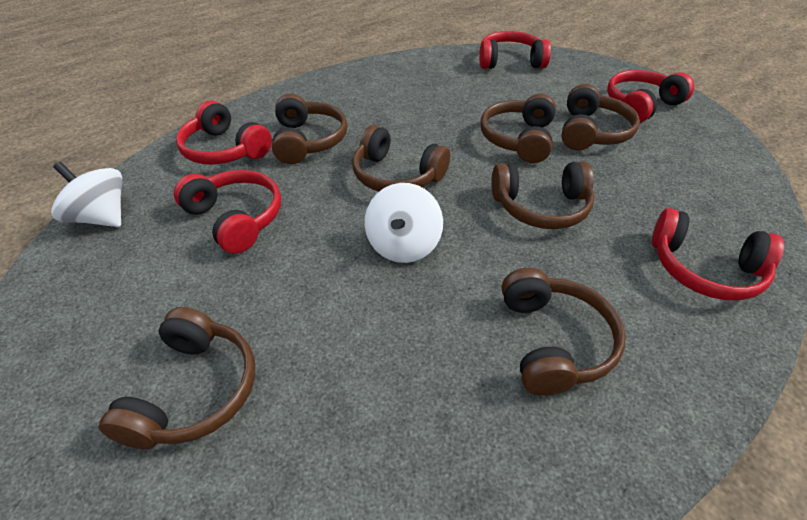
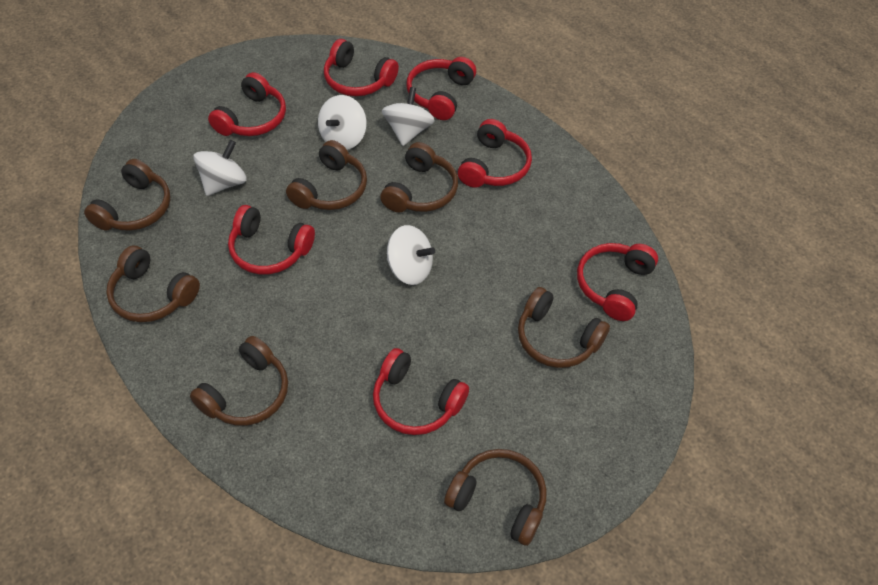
red headphones: [174,170,281,254] [176,101,272,165] [479,31,551,69] [607,70,694,123] [652,208,784,300] = 5 -> [208,72,286,136] [228,205,315,274] [324,39,399,96] [373,348,469,435] [407,57,476,120] [458,119,532,188] [577,243,658,321] = 7
white spinning top: [51,162,122,227] [365,183,443,263] = 2 -> [193,140,247,196] [318,95,367,150] [382,87,435,146] [387,225,435,285] = 4

